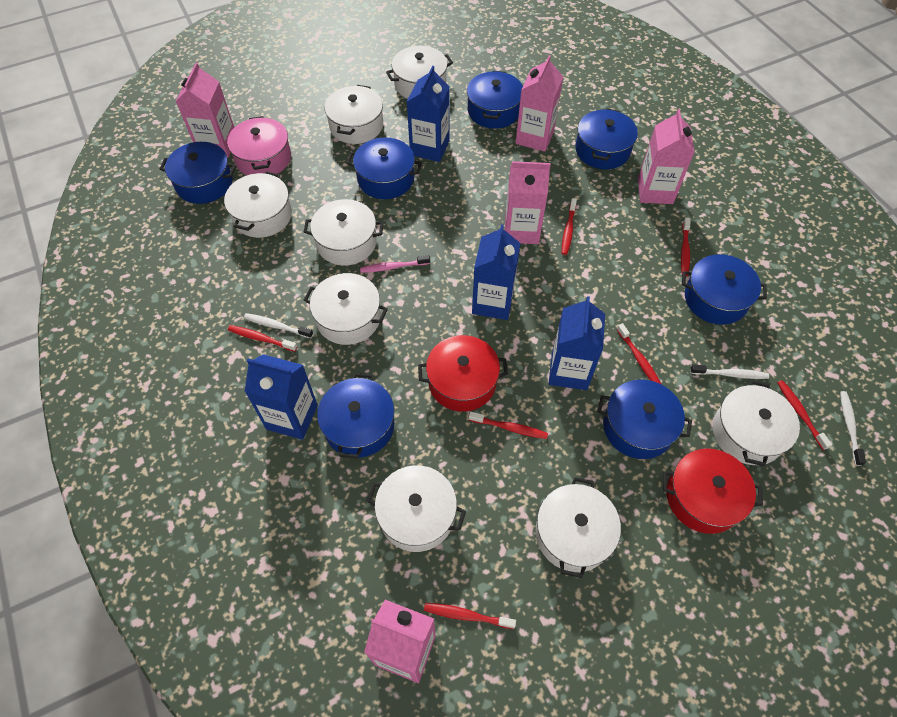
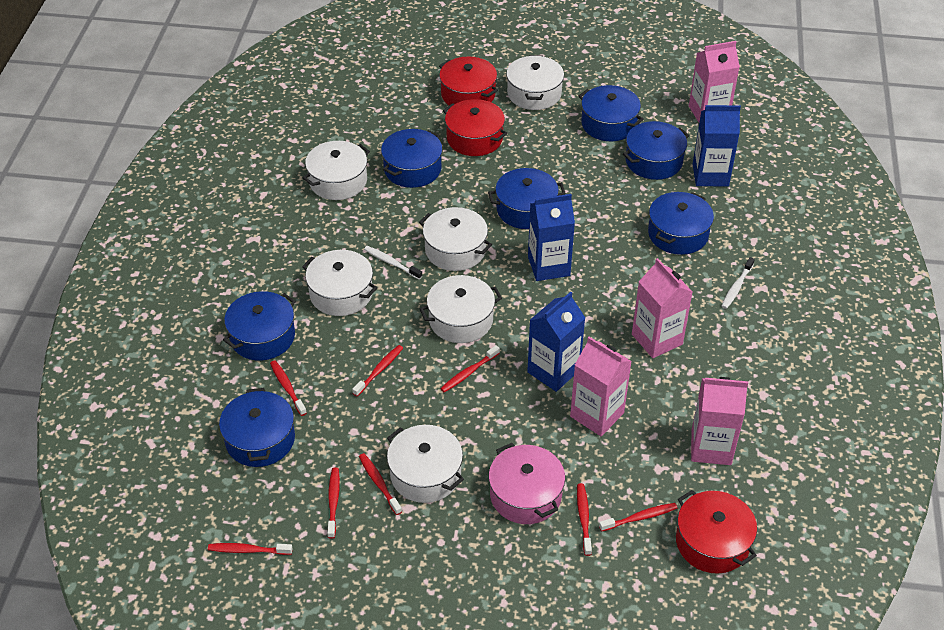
blue carton: [244,354,318,440] [407,66,450,162] [472,224,520,320] [549,296,605,390] = 4 -> [527,292,585,392] [528,194,575,281] [693,105,741,186] = 3
pink carton: [176,63,234,158] [364,600,436,683] [505,161,550,244] [516,55,563,152] [638,109,695,204] = 5 -> [570,337,632,436] [632,258,692,358] [689,41,740,122] [691,377,748,465] = 4
pink toothbrush: [360,255,430,273] = 1 -> none = 0
red pot: [418,335,508,412] [663,449,763,534] = 2 -> [439,57,498,105] [443,99,507,156] [676,490,757,574] = 3
red toothbrush: [228,325,297,352] [424,603,516,629] [469,412,548,439] [562,198,577,255] [617,323,662,385] [681,217,690,276] [777,380,832,450] = 7 -> [208,543,293,555] [270,360,307,416] [327,467,340,539] [352,345,403,396] [359,453,402,515] [440,345,500,392] [577,483,592,556] [599,503,677,532] = 8
white pot: [224,171,292,238] [304,199,384,266] [304,273,388,345] [325,85,383,144] [366,465,466,552] [386,46,453,99] [535,477,621,578] [713,380,800,467] = 8 -> [302,250,377,316] [303,141,370,200] [387,425,464,503] [419,207,492,271] [420,275,502,343] [506,55,564,110] = 6
white toothbrush: [244,313,313,338] [690,365,769,379] [840,391,866,466] = 3 -> [364,246,422,280] [721,257,755,309] = 2

